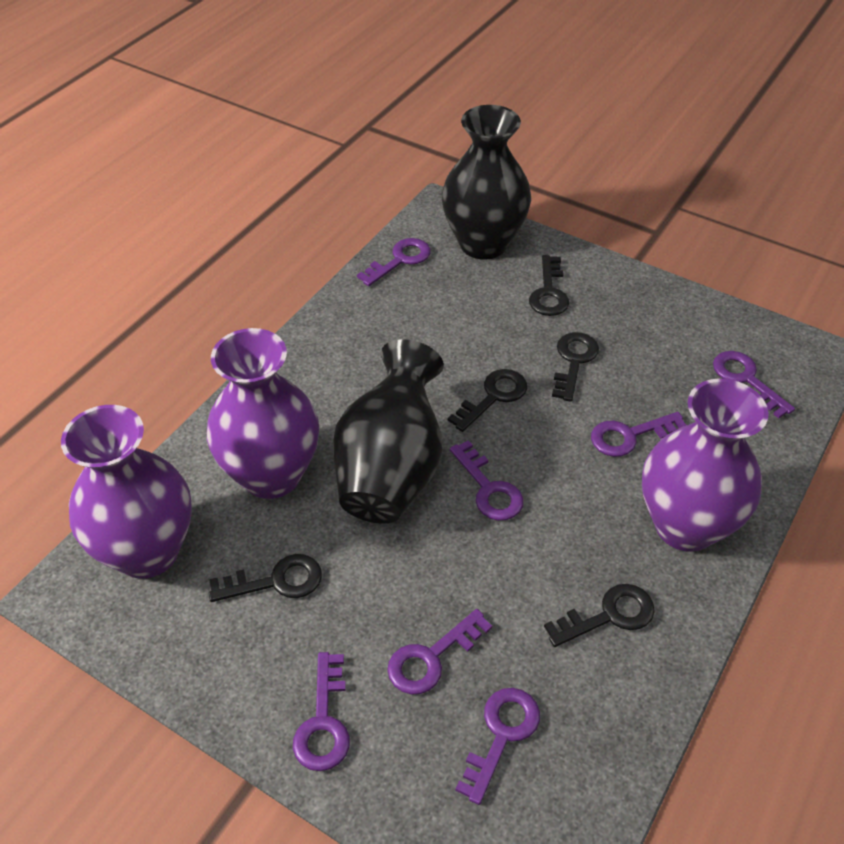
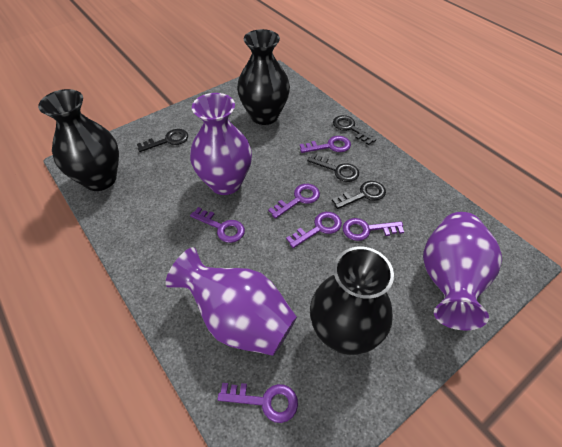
black key: [209,554,322,602] [448,369,527,432] [529,255,569,316] [544,584,655,647] [552,332,599,402] = 5 -> [137,129,188,152] [307,153,359,182] [332,181,386,209] [333,115,376,145] = 4
black vase: [333,339,444,524] [442,105,531,260] = 2 -> [38,89,119,191] [237,29,290,125] [310,247,394,355] = 3
purple key: [293,652,350,771] [357,238,431,286] [387,609,492,695] [450,440,524,521] [455,688,540,805] [591,412,686,457] [713,351,795,418] = 7 -> [190,207,245,243] [217,383,298,423] [268,184,320,219] [286,212,342,248] [300,136,351,153] [343,218,404,241] = 6

